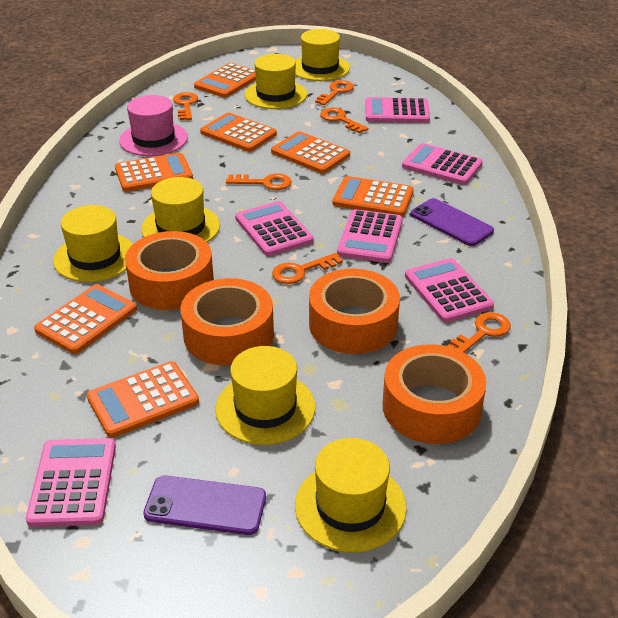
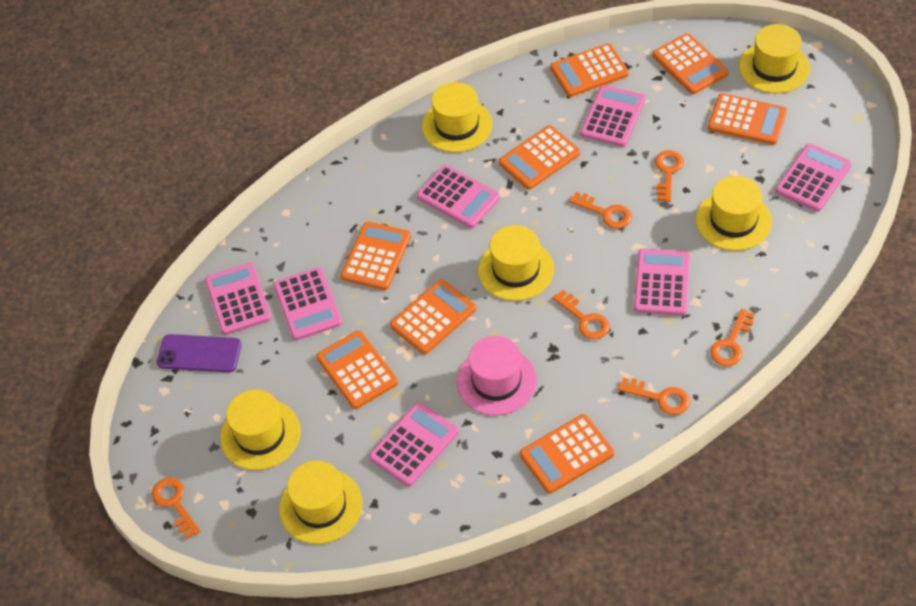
orange calculator: [34,284,137,354] [87,361,199,438] [115,153,193,192] [194,63,256,98] [200,113,277,152] [271,131,350,174] [332,176,414,217] = 7 -> [316,330,398,409] [341,222,411,290] [390,279,476,354] [499,125,580,190] [520,414,614,493] [550,43,629,97] [652,33,728,94] [708,93,787,145] = 8
orange tape: [125,231,214,310] [181,278,274,366] [309,269,400,354] [382,344,486,444] = 4 -> none = 0
pink calculator: [26,438,116,527] [235,201,314,256] [337,209,403,263] [365,97,430,123] [402,143,483,185] [405,258,494,323] = 6 -> [205,262,272,335] [274,267,342,340] [369,402,459,486] [417,165,500,228] [580,85,646,147] [634,249,690,316] [775,143,852,212] = 7
purple phone: [143,475,266,535] [411,198,494,246] = 2 -> [157,334,241,373] = 1

